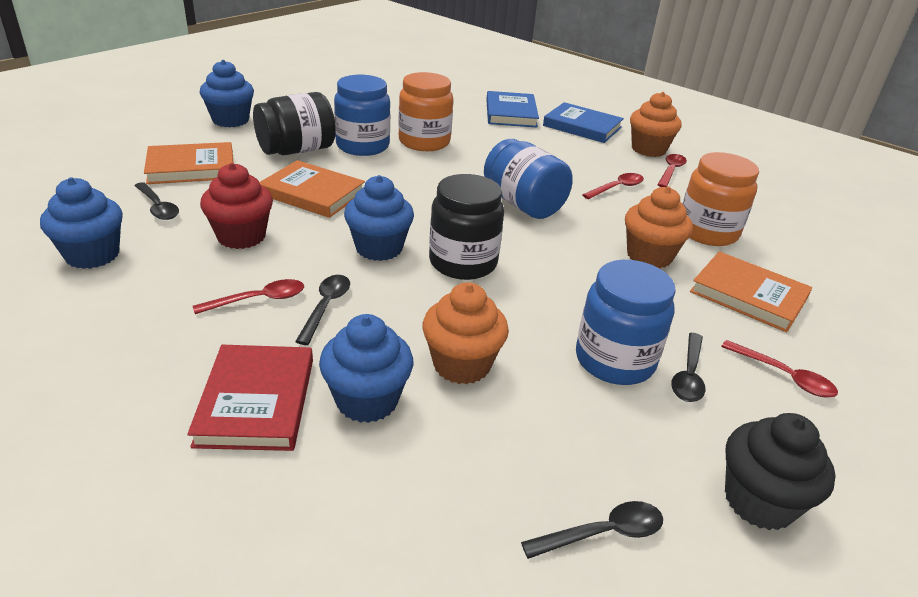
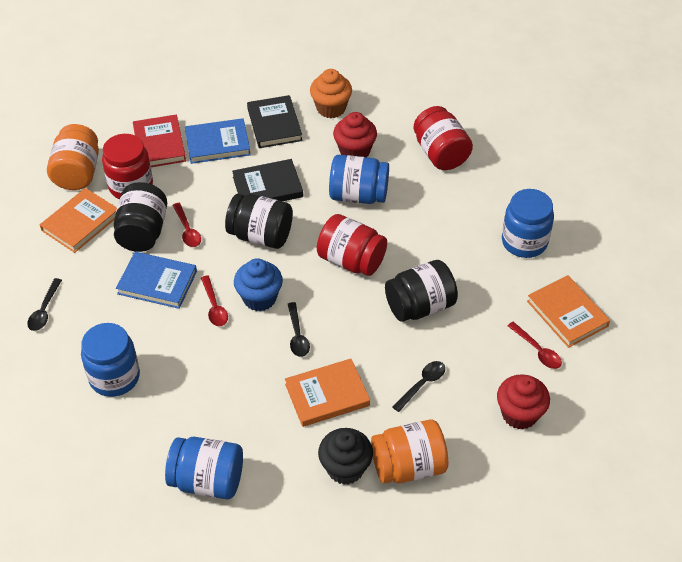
black book: none = 0 -> [232,159,303,201] [247,95,303,148] = 2
black jar: [253,92,336,155] [429,174,504,280] = 2 -> [114,182,167,252] [225,194,293,249] [385,260,458,322] = 3
black spoon: [134,182,179,220] [295,275,350,345] [521,501,663,559] [671,333,705,402] = 4 -> [27,278,62,331] [288,302,310,357] [392,361,445,412] = 3
blue cupcake: [40,177,123,269] [200,60,254,127] [319,314,413,423] [344,175,414,261] = 4 -> [234,258,283,311] = 1
blue jar: [334,75,390,156] [484,139,573,219] [576,260,676,385] = 3 -> [81,323,140,397] [165,437,243,499] [329,155,389,204] [502,189,554,258] = 4
orange cupcake: [422,283,509,384] [625,186,693,269] [630,92,682,157] = 3 -> [310,69,352,118] = 1
red cupcake: [200,163,273,249] = 1 -> [333,112,377,157] [497,374,550,429] = 2
red jar: none = 0 -> [102,134,153,199] [317,214,387,276] [414,106,473,170] = 3
red spoon: [193,279,304,314] [582,173,644,199] [657,154,687,187] [721,340,838,398] = 4 -> [173,203,201,247] [201,275,228,326] [507,322,562,369] = 3

